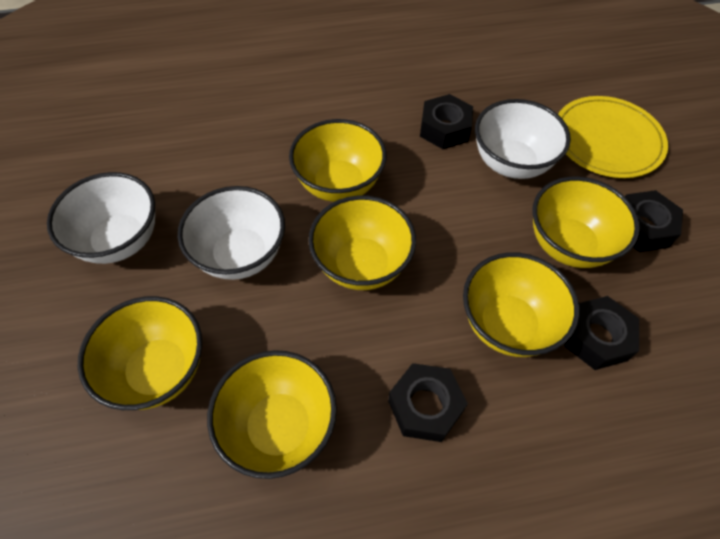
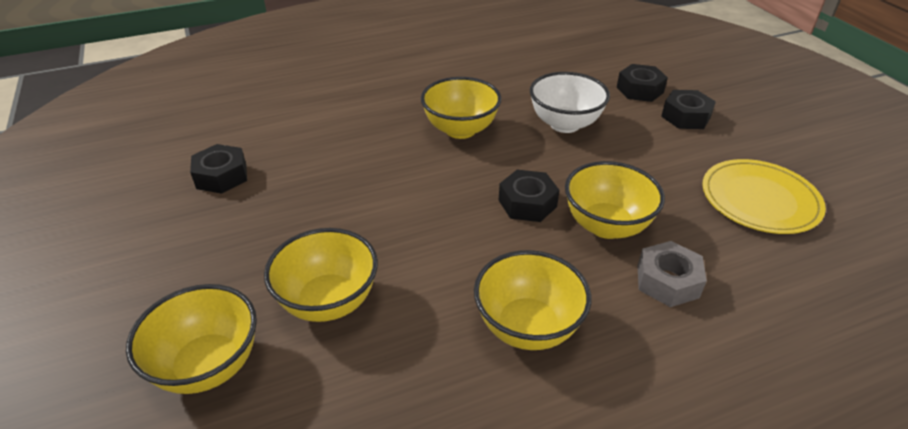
grey nut: none = 0 -> [637,241,707,307] = 1
white bowl: [47,172,155,264] [178,186,285,280] [475,99,571,179] = 3 -> [530,72,610,133] = 1
yellow bowl: [78,296,202,410] [207,350,337,479] [289,119,387,202] [308,195,416,290] [463,252,579,357] [533,176,640,268] = 6 -> [126,284,257,394] [264,228,378,322] [421,77,501,139] [474,250,591,350] [565,161,665,239] = 5

